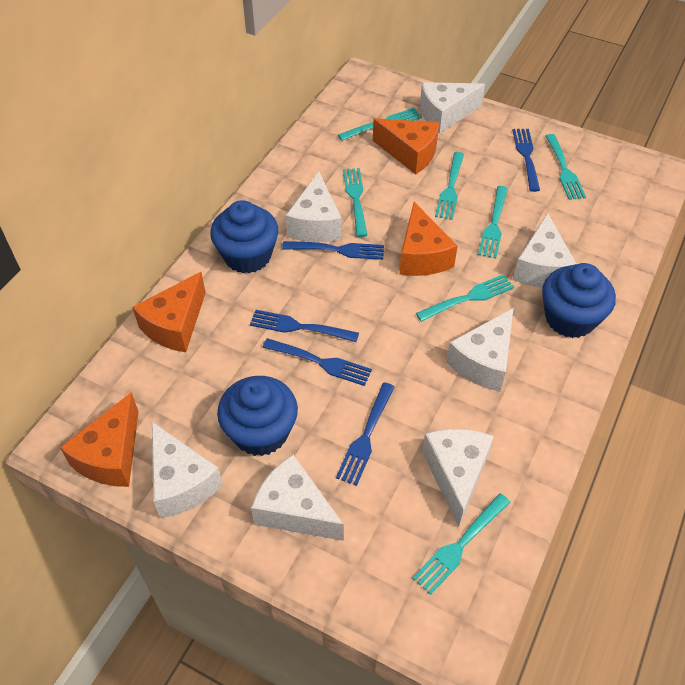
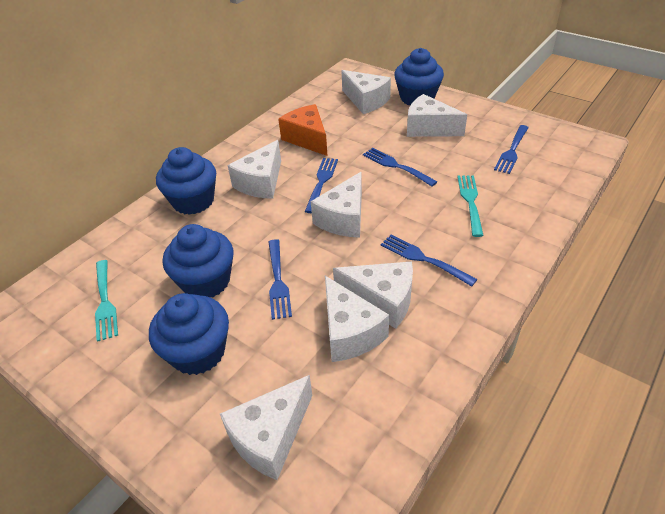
blue cupcake: [210,200,279,274] [217,376,298,456] [542,263,616,338] = 3 -> [149,293,229,375] [156,147,216,215] [163,224,233,297] [394,48,444,105] = 4
orange cheese: [60,392,139,487] [132,272,206,352] [373,118,439,174] [399,202,458,276] = 4 -> [278,104,328,156] = 1
turquoise fork: [338,108,422,141] [343,168,367,237] [412,493,511,595] [416,274,514,322] [435,152,464,220] [478,186,508,258] [546,134,586,200] = 7 -> [95,260,118,342] [457,175,484,237] = 2

